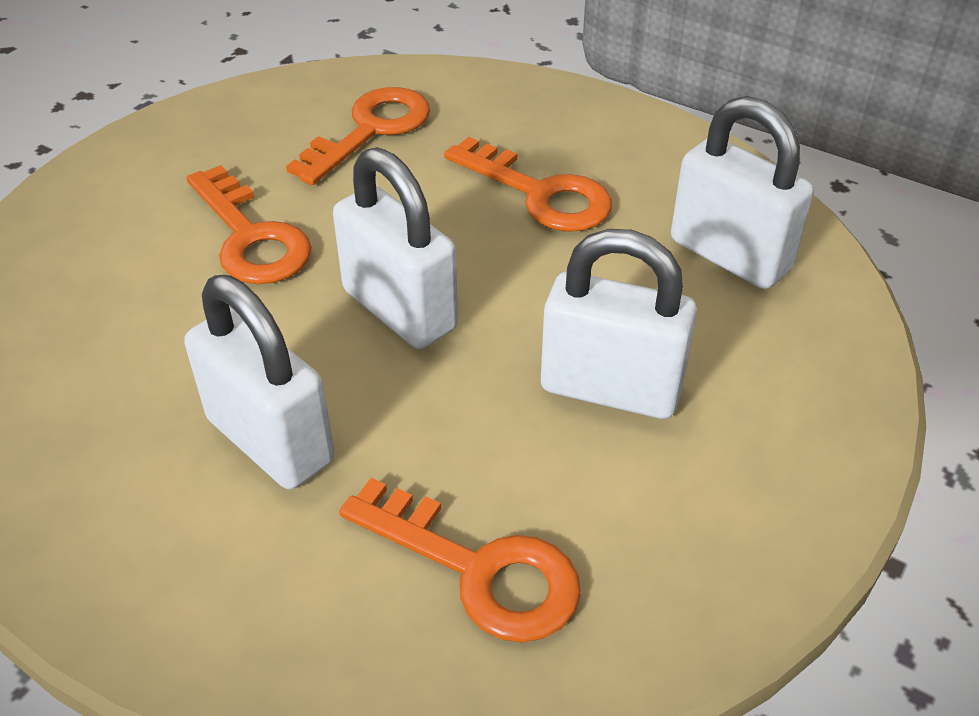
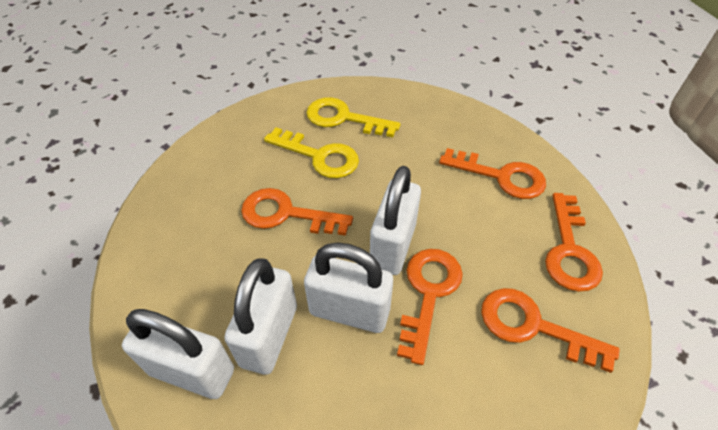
orange key: [186,165,312,284] [286,87,430,185] [339,478,581,642] [444,137,612,232] = 4 -> [241,188,353,236] [397,249,463,365] [439,148,546,199] [481,288,620,373] [545,193,603,292] = 5
yellow key: none = 0 -> [264,127,359,178] [306,97,400,137] = 2

